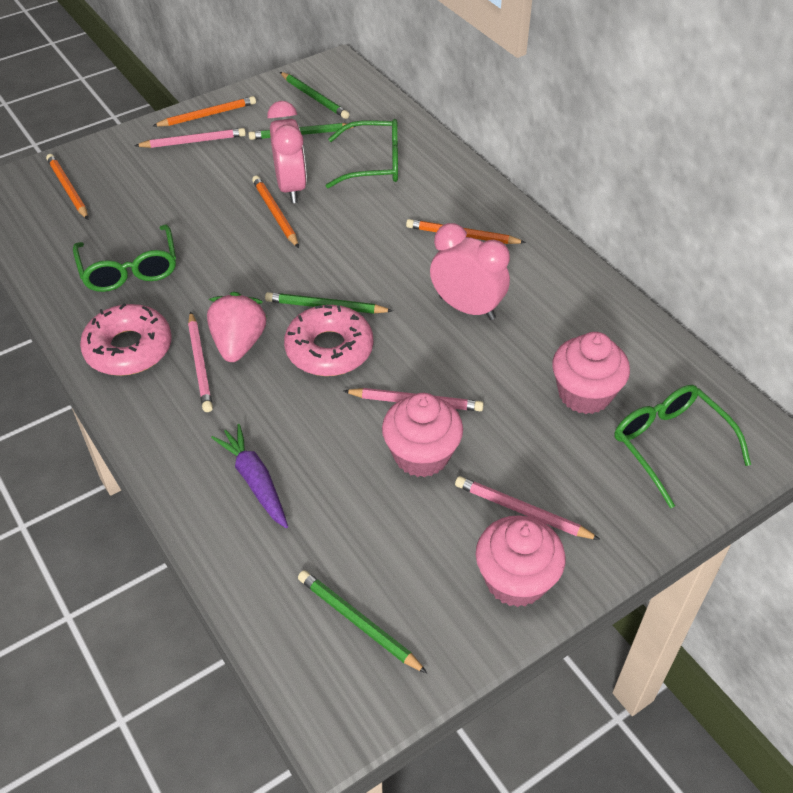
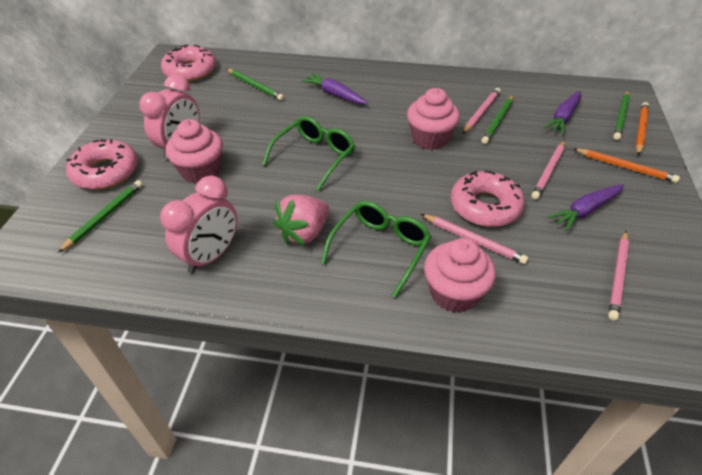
green glasses: [73,224,176,292] [326,119,398,188] [614,385,751,508] = 3 -> [262,116,355,191] [321,201,431,298] = 2
orange pencil: [46,154,88,219] [153,96,256,127] [252,176,299,248] [406,219,526,244] = 4 -> [574,148,680,183] [636,102,649,156] = 2
pink donut: [80,303,172,376] [284,305,373,376] = 2 -> [66,139,138,190] [161,45,216,82] [451,170,525,227] = 3
purple carrot: [211,424,288,528] = 1 -> [301,73,368,104] [544,91,581,135] [547,184,624,231] = 3

